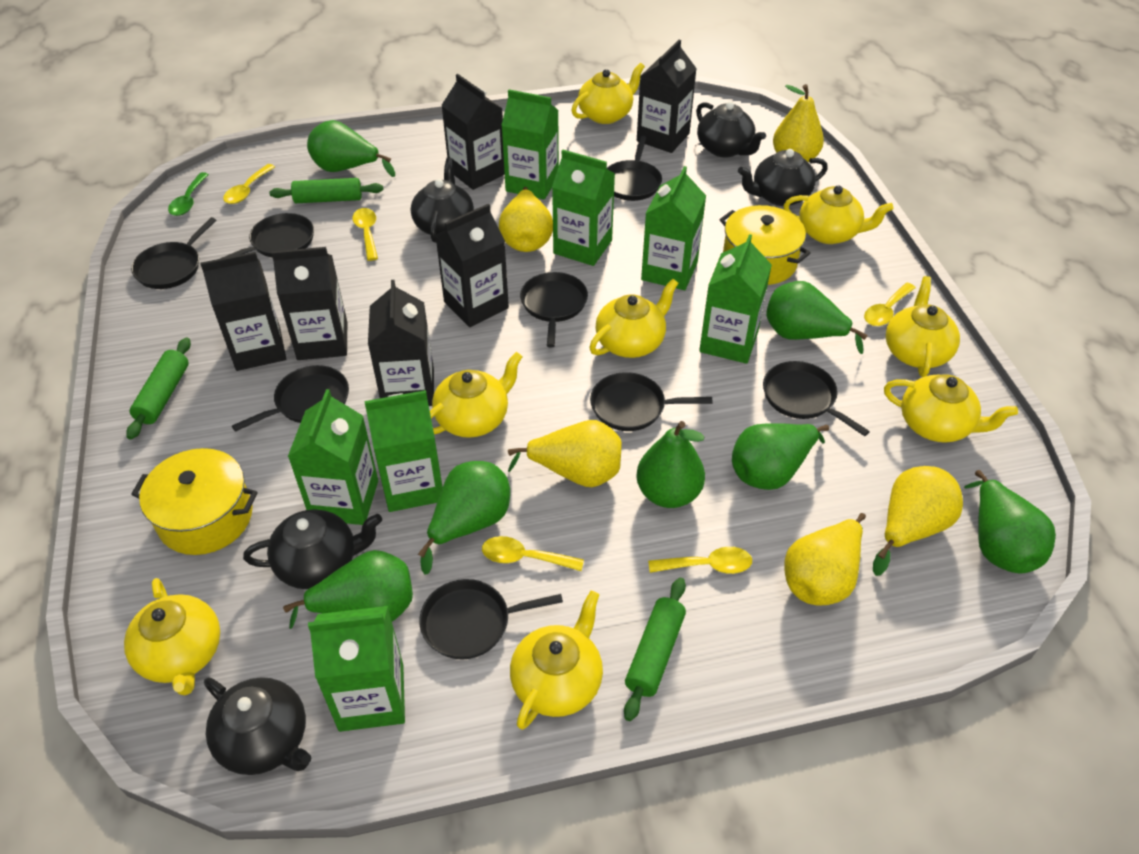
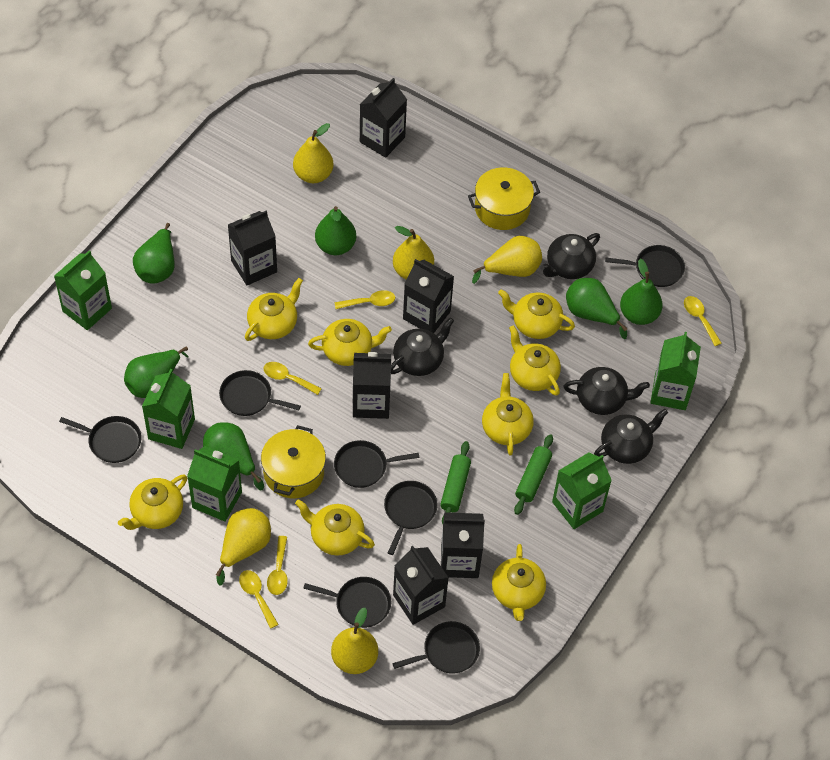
black pan: [131,217,216,289] [220,213,314,259] [232,365,349,432] [419,579,563,660] [520,272,588,348] [590,372,712,431] [607,136,662,201] [763,361,870,436] = 8 -> [59,416,141,463] [219,370,301,416] [303,577,391,628] [334,440,420,488] [384,481,438,555] [392,621,480,674] [605,245,685,287] = 7
black teapot: [204,677,311,775] [243,509,382,589] [411,157,474,243] [696,102,766,158] [738,149,828,206] = 5 -> [391,317,454,376] [540,233,600,279] [564,367,650,415] [594,409,668,464] = 4
green carton: [288,389,378,525] [308,606,405,732] [364,390,443,512] [501,89,559,200] [552,150,615,266] [641,166,706,290] [699,234,772,364] = 7 -> [54,250,112,330] [142,369,195,449] [187,446,242,522] [552,453,612,529] [650,332,701,410] = 5
green pear: [283,550,413,629] [307,120,395,177] [418,461,510,575] [636,421,705,508] [732,423,829,490] [766,281,868,354] [964,470,1056,573] = 7 -> [124,347,189,398] [133,223,175,284] [203,422,264,490] [315,206,356,255] [566,278,628,339] [620,259,663,325] = 6
green rolling pin: [126,338,191,440] [269,178,383,203] [624,578,686,721] = 3 -> [440,441,471,524] [514,434,553,515] = 2
green spoon: [168,172,209,216] = 1 -> none = 0

